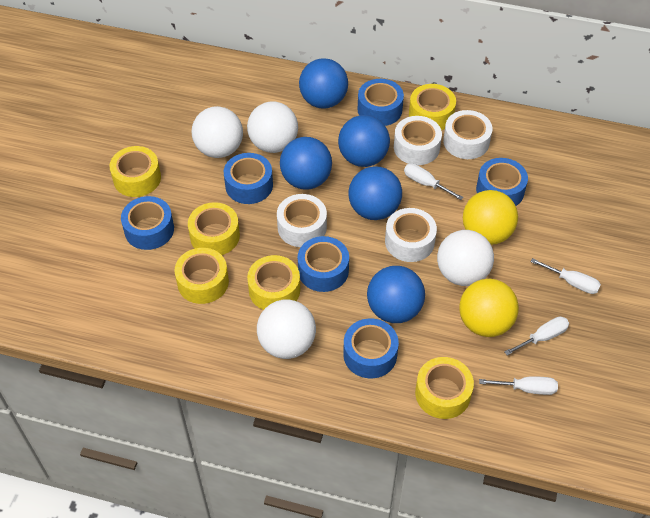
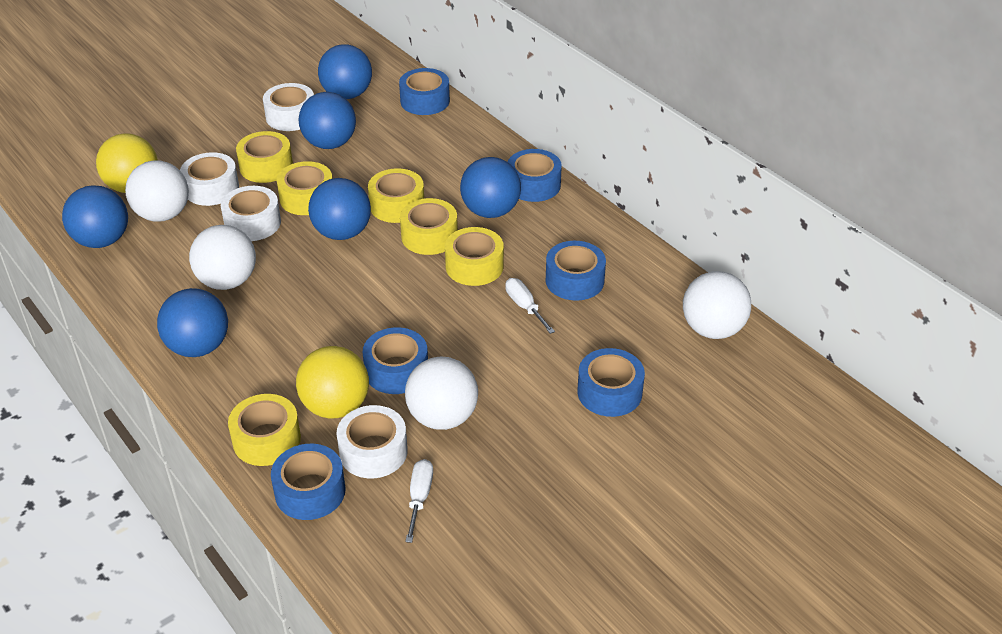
blue ball: [280,137,332,190] [299,58,348,108] [338,115,390,167] [349,166,402,220] [367,266,425,323] = 5 -> [62,185,128,248] [157,288,228,357] [299,92,356,149] [308,178,371,240] [318,44,372,99] [460,157,521,218] = 6
white screwdriver: [404,163,464,200] [479,376,558,395] [504,317,569,356] [531,258,601,294] = 4 -> [405,459,433,543] [505,278,555,334] = 2

